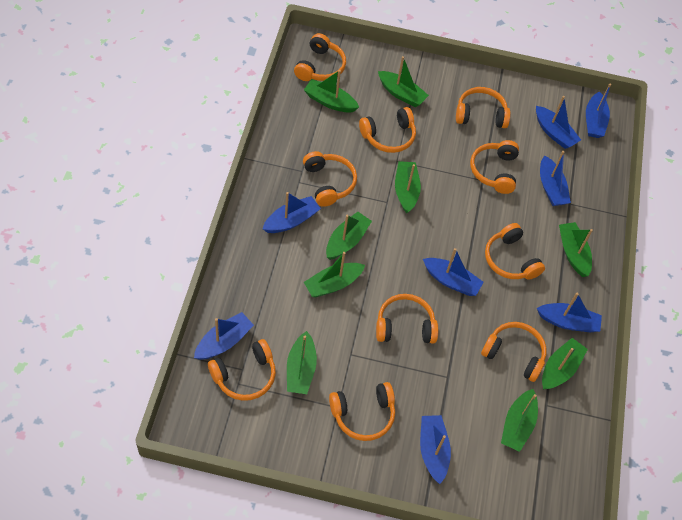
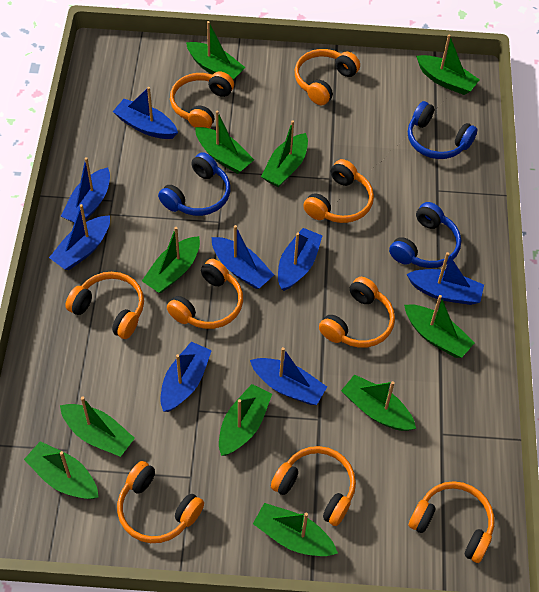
blue headphones: none = 0 -> [158,152,230,216] [389,202,461,268] [408,101,477,159] = 3
green boat: [287,331,317,394] [304,70,359,113] [304,252,365,298] [326,212,372,260] [378,56,429,107] [395,161,421,213] [501,389,538,452] [542,338,588,390] [559,222,593,277] = 9 -> [24,441,98,499] [60,396,135,457] [142,227,200,293] [186,21,246,80] [195,110,254,174] [219,384,272,456] [253,503,338,556] [261,120,308,187] [341,374,416,431] [404,295,475,358] [416,34,480,95] = 11
orange headphones: [208,339,276,401] [294,33,346,81] [303,151,357,207] [329,382,395,441] [359,107,416,153] [376,294,438,344] [456,87,510,128] [470,140,519,194] [481,322,547,382] [485,223,545,280] = 10 -> [65,272,144,339] [117,461,204,543] [167,259,243,329] [170,72,234,128] [271,446,356,526] [295,49,360,105] [303,159,374,223] [319,277,395,348] [409,481,494,563] = 9

